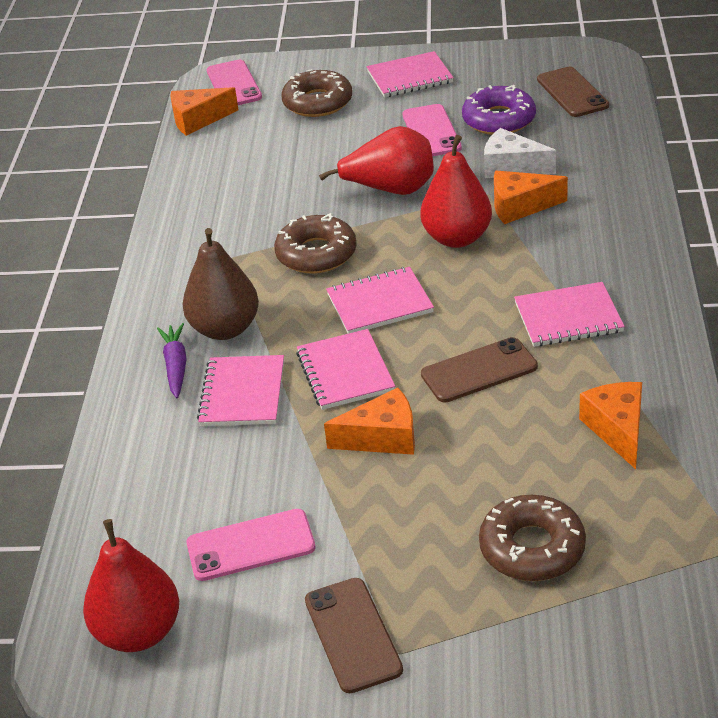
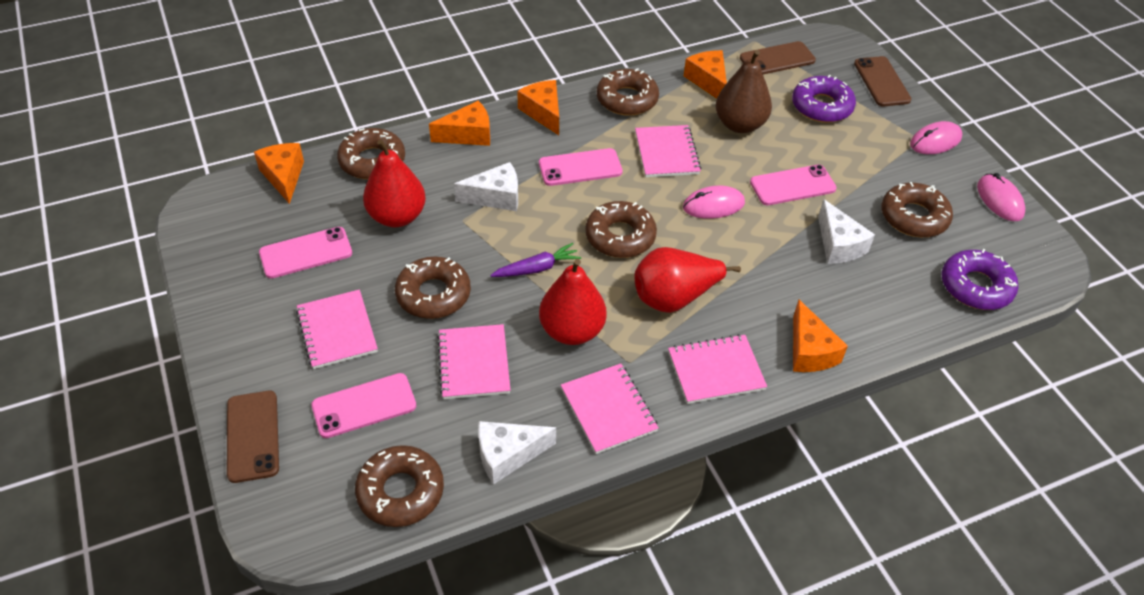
brown donut: [274,213,357,273] [281,69,352,117] [479,495,586,581] = 3 -> [337,128,405,179] [355,445,444,527] [395,257,471,319] [585,201,657,258] [597,68,659,116] [881,182,953,237] = 6
orange cheese: [170,87,239,136] [324,388,415,455] [494,171,568,224] [579,382,642,469] = 4 -> [254,143,304,204] [429,101,490,146] [517,80,559,135] [684,50,727,99] [793,300,848,372] = 5
pink mouse: none = 0 -> [683,186,745,219] [910,121,962,154] [977,173,1025,221] = 3
pink phone: [187,509,315,581] [207,60,262,105] [402,104,462,156] = 3 -> [259,227,352,279] [311,373,416,438] [539,148,623,186] [750,165,837,205] = 4
purple donut: [462,85,536,135] = 1 -> [792,75,856,123] [942,248,1018,310] = 2
white cheese: [484,128,556,178] = 1 -> [454,162,518,211] [478,421,556,484] [818,199,875,264] = 3

